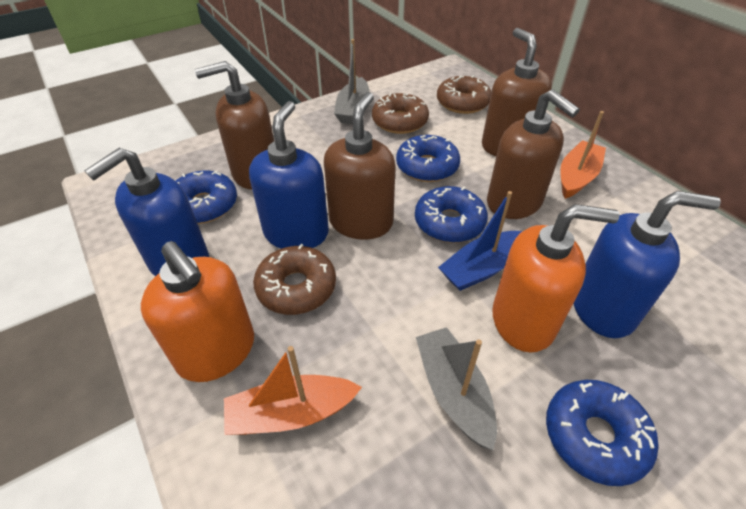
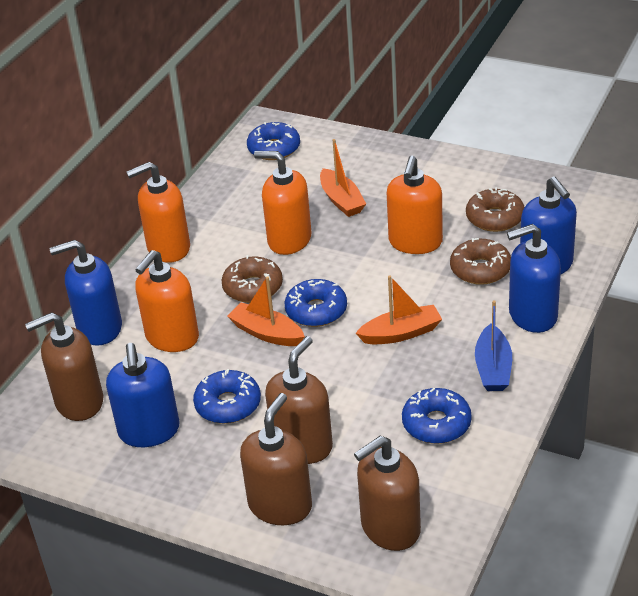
blue soap dispenser: [84,148,209,276] [249,101,329,249] [574,191,721,338] = 3 -> [49,240,122,346] [106,343,180,447] [507,224,561,333] [520,177,577,274] = 4
grey boat: [334,39,369,124] [416,327,497,450] = 2 -> none = 0
orange boat: [224,346,362,435] [560,111,606,199] = 2 -> [227,276,305,346] [320,139,366,217] [356,275,442,344] = 3
orange soap dispenser: [141,241,254,382] [492,204,620,353] = 2 -> [126,162,190,263] [135,250,199,352] [254,151,312,255] [387,155,443,254] = 4

